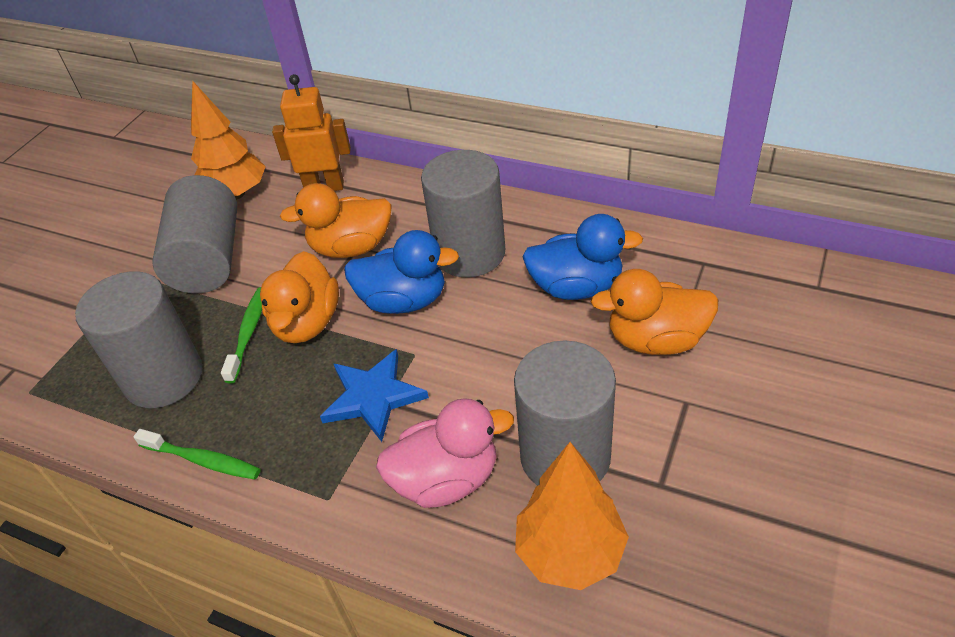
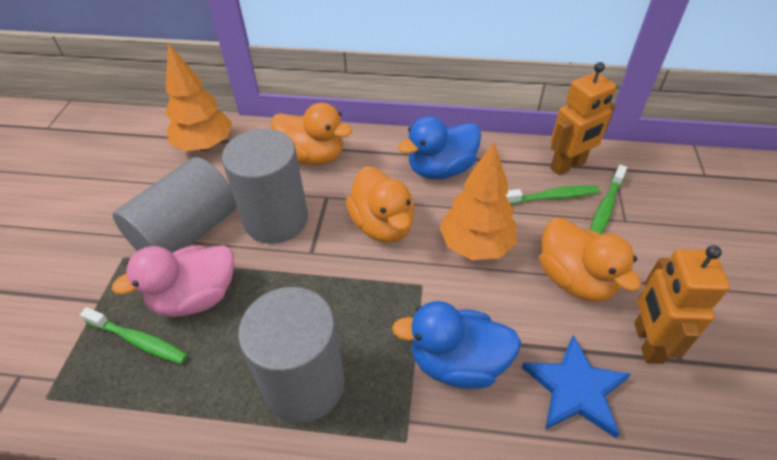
green toothbrush: [134,429,261,480] [221,287,262,383] = 2 -> [80,307,188,364] [506,185,599,205] [590,165,627,234] = 3
grey cylinder: [75,271,202,408] [152,175,237,293] [421,150,505,277] [514,340,616,486] = 4 -> [113,157,237,253] [222,129,308,244] [238,287,345,423] = 3
orange robot: [272,74,351,191] = 1 -> [550,62,616,175] [635,245,730,364] = 2

